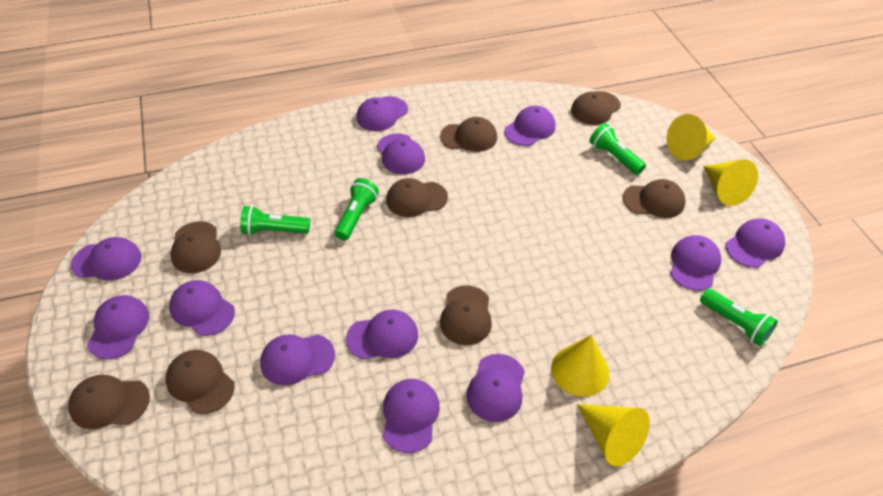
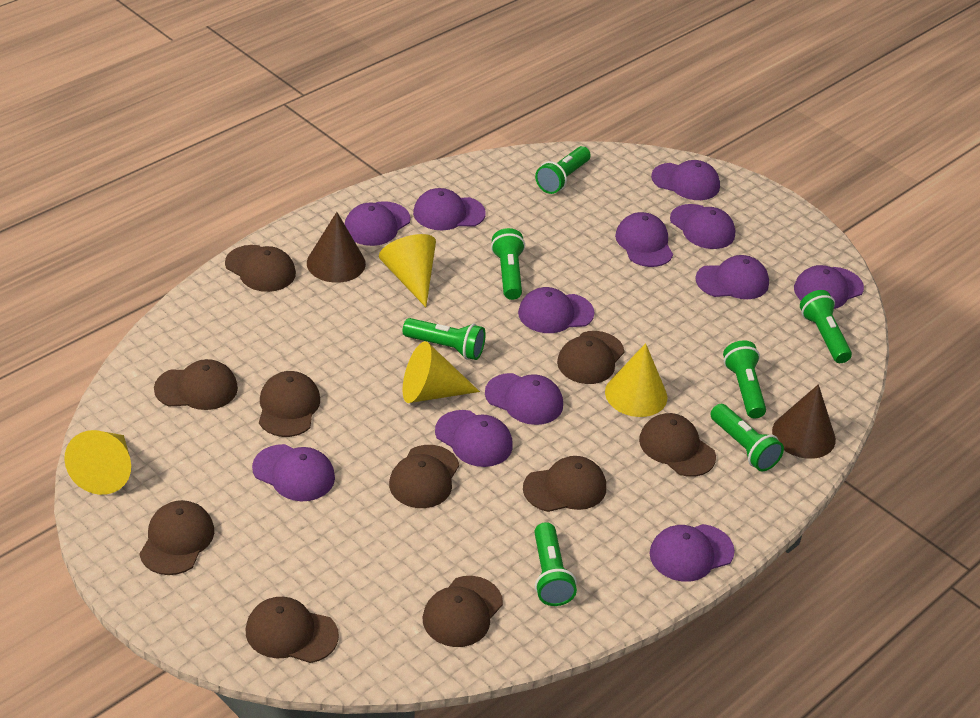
brown cap: [68,374,150,429] [165,350,235,414] [171,221,221,273] [386,178,448,217] [440,117,497,152] [440,285,492,345] [571,91,621,125] [623,179,685,218] = 8 -> [139,500,214,575] [154,359,238,410] [225,245,296,292] [246,597,339,663] [259,371,320,437] [389,445,459,508] [422,576,503,647] [523,456,606,512] [557,331,624,384] [639,413,716,477] = 10
brown cone: none = 0 -> [307,212,366,283] [772,384,836,459] = 2
green flashlight: [240,205,310,235] [335,178,379,241] [589,123,646,175] [700,289,778,346] = 4 -> [403,318,486,360] [491,228,525,300] [534,522,577,606] [535,146,591,194] [711,404,784,472] [723,340,766,419] [800,290,852,363] = 7

